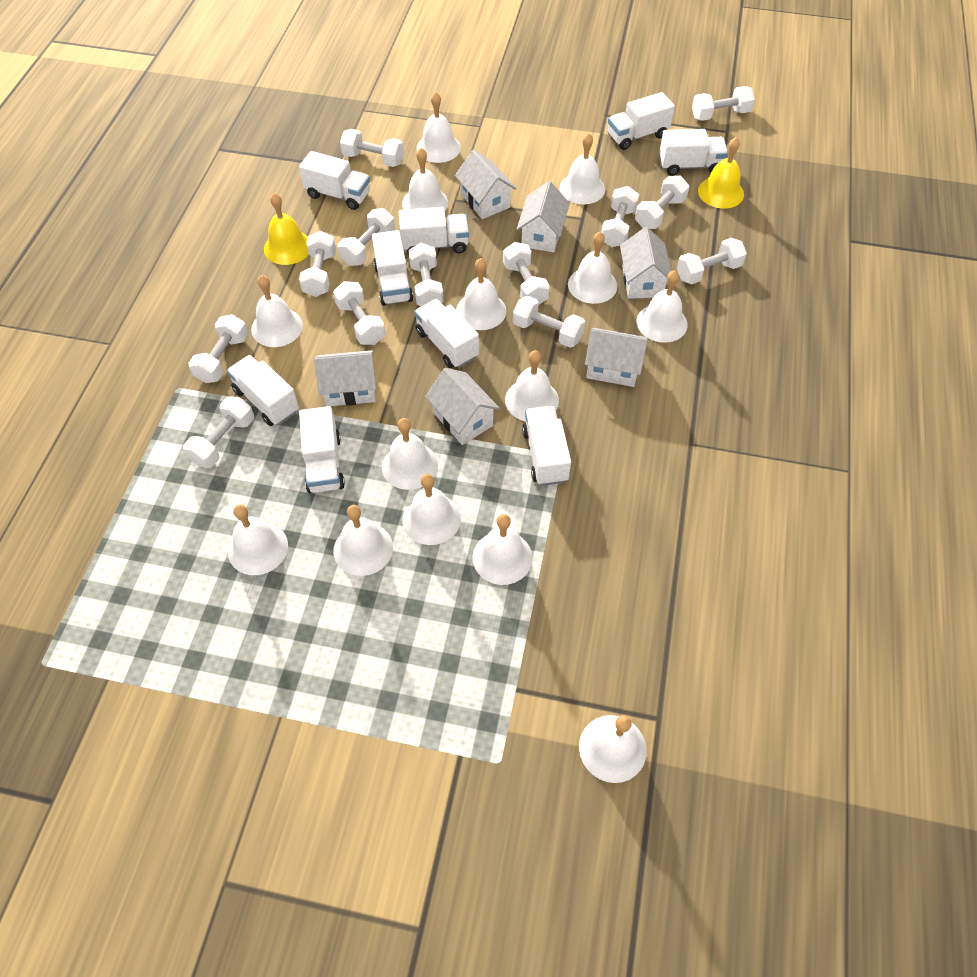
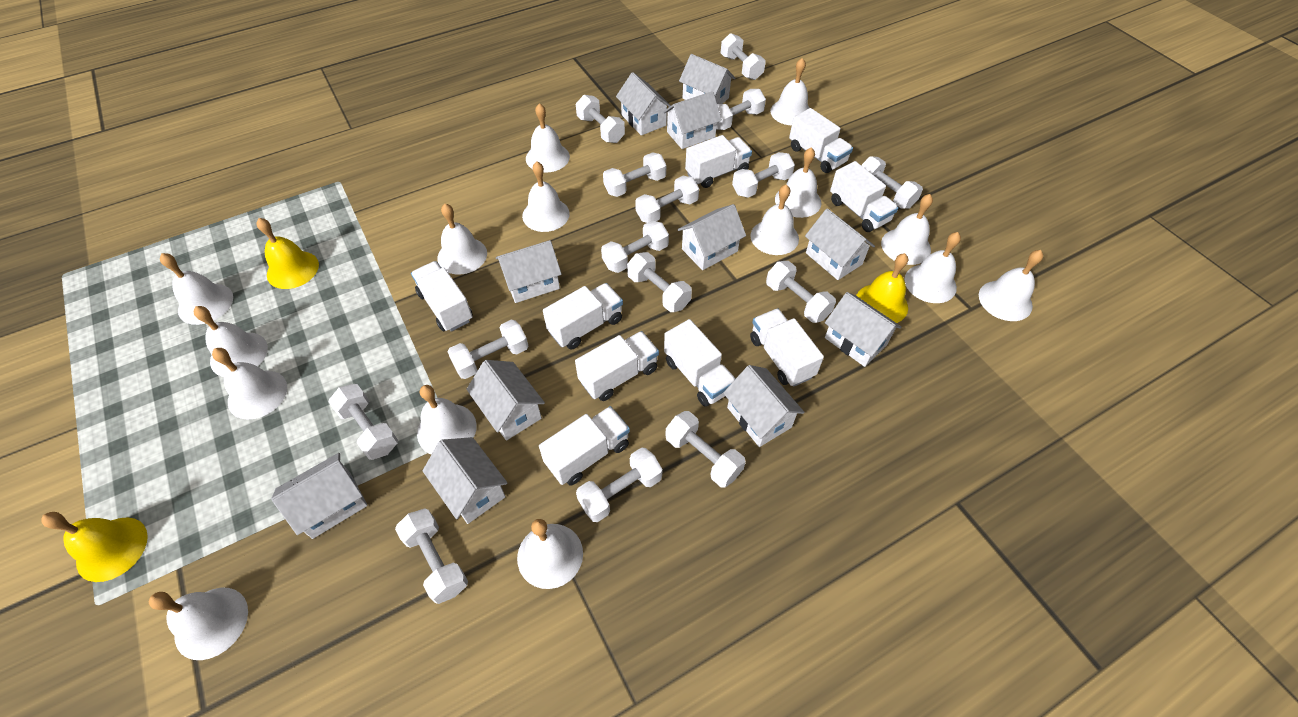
white bell: [228,504,288,575] [251,275,303,347] [333,505,393,576] [382,418,438,490] [402,148,448,211] [402,474,461,545] [417,92,461,163] [456,258,506,330] [473,514,533,585] [505,350,559,421] [560,133,605,204] [568,232,617,304] [579,715,647,783] [637,270,688,343] = 14 -> [149,588,248,660] [160,253,233,325] [194,306,268,377] [212,348,287,419] [417,385,477,455] [437,204,487,275] [517,519,583,589] [522,162,570,232] [526,103,570,173] [750,184,799,255] [770,58,809,126] [775,148,822,218] [881,194,933,265] [904,232,961,303] [979,250,1043,321] = 15
white dumbbell: [183,396,254,468] [188,314,248,383] [299,231,336,297] [333,281,385,345] [338,208,395,266] [340,129,404,167] [408,243,444,306] [503,242,550,305] [513,296,585,348] [601,186,639,247] [635,176,689,229] [677,238,747,284] [692,86,755,121] = 13 -> [328,384,398,460] [395,509,468,604] [447,320,528,379] [576,95,625,143] [576,447,662,522] [601,220,669,273] [603,152,666,197] [627,252,692,312] [635,176,699,223] [665,411,746,488] [716,89,766,130] [721,33,766,80] [732,152,795,198] [766,261,836,323] [861,156,923,209] = 15
white house: [314,350,376,406] [425,368,500,445] [455,150,516,219] [517,181,570,252] [585,328,648,387] [620,227,671,299] = 6 -> [271,453,368,539] [422,437,507,524] [466,360,545,441] [496,240,562,303] [616,72,671,136] [663,91,722,149] [678,204,746,270] [679,54,735,104] [723,365,804,447] [805,208,875,280] [825,292,901,367] = 11
yellow bell: [264,193,309,265] [698,137,744,209] = 2 -> [41,512,148,582] [256,218,319,289] [856,253,908,323] = 3

